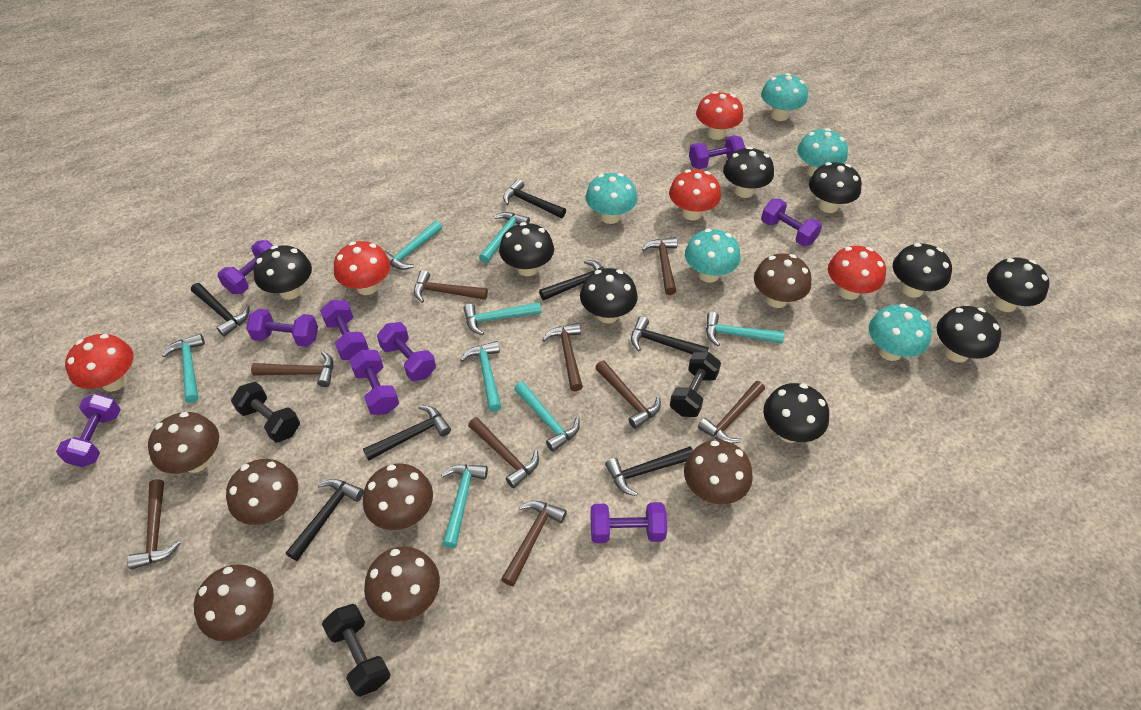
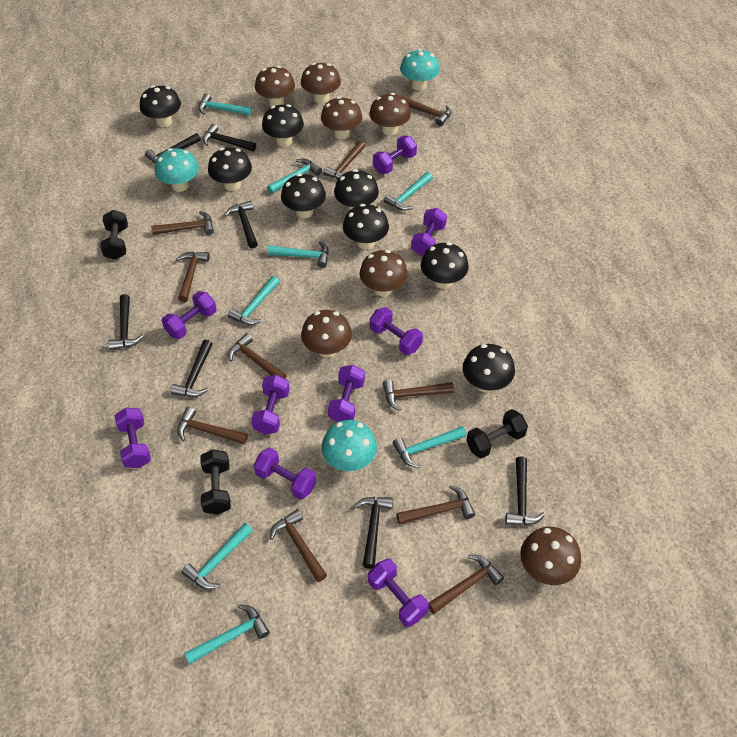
black mushroom: [253,245,312,300] [499,222,554,276] [580,268,638,323] [723,146,774,198] [763,383,829,443] [809,162,862,213] [893,243,952,298] [937,306,1001,363] [987,257,1049,312] = 9 -> [140,86,181,127] [208,148,252,191] [262,104,304,147] [281,174,326,218] [334,169,379,211] [343,204,389,249] [421,242,469,289] [463,344,515,393] = 8
brown hammer: [127,479,181,569] [251,351,333,387] [414,270,488,303] [468,417,539,488] [501,501,567,586] [542,323,583,392] [595,360,661,429] [642,237,677,295] [698,381,765,444] = 9 -> [151,211,214,235] [176,252,209,302] [177,407,248,444] [228,333,287,379] [270,509,327,582] [323,141,365,179] [383,380,454,411] [396,485,475,525] [402,96,451,126] [429,555,504,614] = 10
red mushroom: [65,334,133,392] [334,241,390,295] [669,169,721,220] [696,91,743,140] [828,246,886,300] = 5 -> none = 0
turquoise mushroom: [585,173,638,224] [685,229,740,283] [761,73,808,121] [797,128,848,177] [869,304,932,361] = 5 -> [155,148,199,192] [322,420,377,471] [400,49,440,90] = 3

